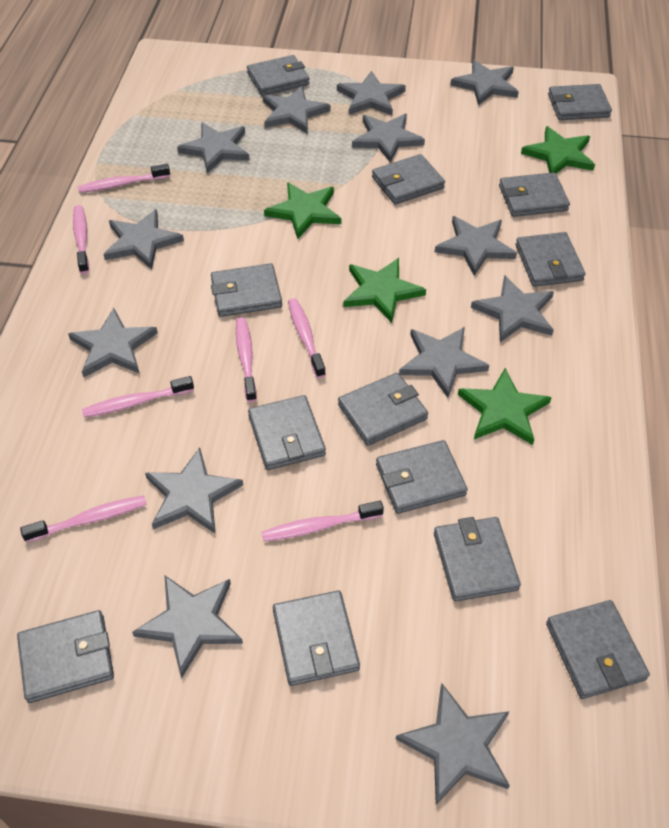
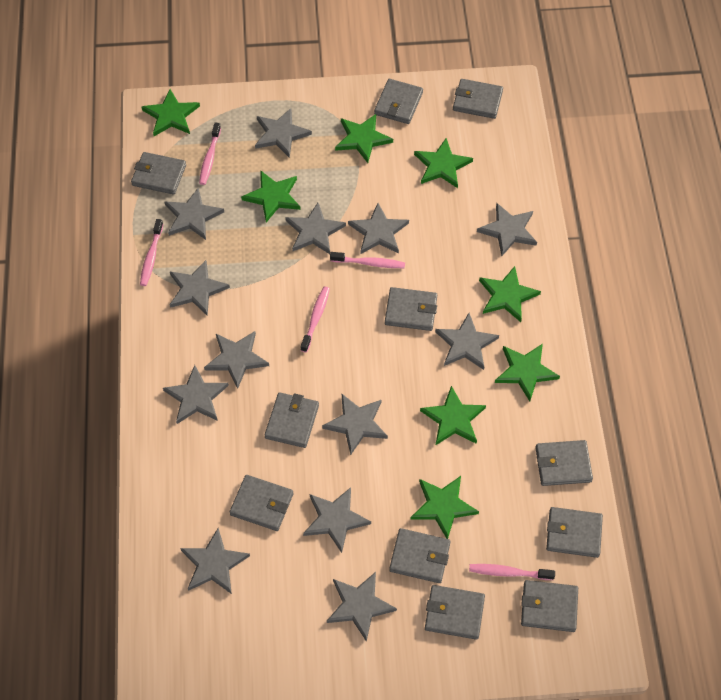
green star: [264,182,341,239] [343,258,426,323] [458,368,552,445] [521,126,595,174] = 4 -> [142,89,200,136] [241,171,301,222] [335,114,393,163] [410,476,479,539] [414,138,473,188] [420,386,486,446] [479,266,541,322] [495,344,560,401] = 8
grey wallet: [17,610,114,703] [211,263,282,317] [247,55,310,96] [248,395,326,470] [273,590,360,686] [338,373,428,446] [372,154,445,205] [376,440,468,514] [434,517,521,602] [499,172,570,217] [516,232,585,287] [546,600,650,699] [548,84,612,120] = 13 -> [131,152,186,195] [230,475,294,531] [265,392,319,448] [374,79,423,124] [385,287,437,331] [389,528,451,583] [425,585,485,640] [453,79,503,119] [521,580,578,632] [535,440,593,486] [546,507,603,558] = 11
pink toothbrush: [20,495,147,542] [73,205,89,274] [78,164,170,193] [82,376,194,417] [236,317,257,402] [262,501,384,541] [288,298,326,378] = 7 -> [140,219,163,286] [199,122,221,185] [300,286,330,353] [330,252,405,268] [469,564,555,580] = 5

